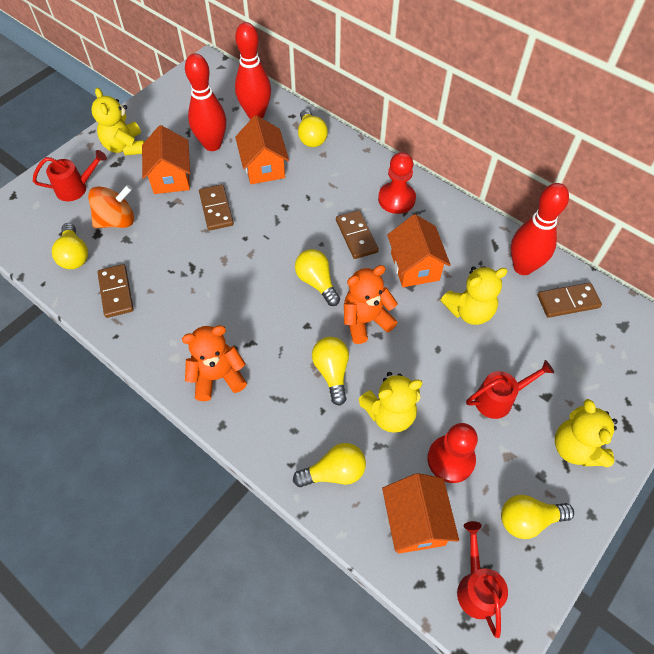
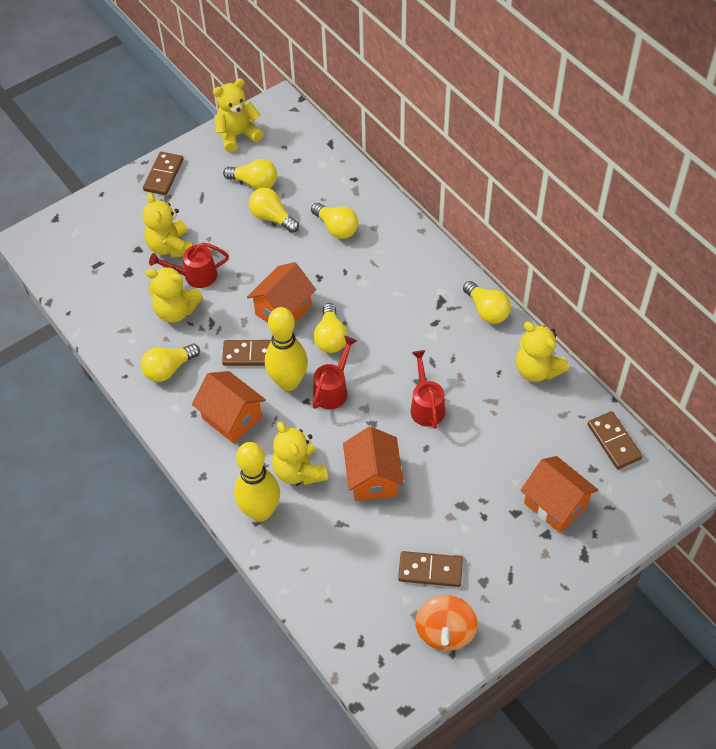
orange teddy bear: [182,325,247,401] [344,265,398,344] = 2 -> none = 0
red bowling pin: [185,53,226,151] [235,22,271,119] [511,183,569,275] = 3 -> none = 0
red pawn: [378,152,416,214] [427,423,478,483] = 2 -> none = 0
yellow bowling pin: none = 0 -> [234,442,280,522] [265,307,308,391] = 2
yellow teddy bear: [91,88,145,156] [359,372,423,433] [441,266,507,325] [555,399,618,467] = 4 -> [143,193,193,258] [146,266,203,323] [213,78,263,152] [272,421,328,485] [516,322,569,382] = 5

